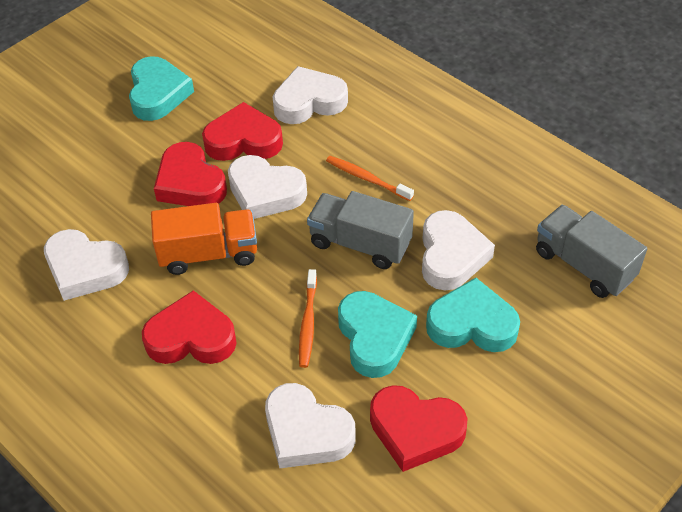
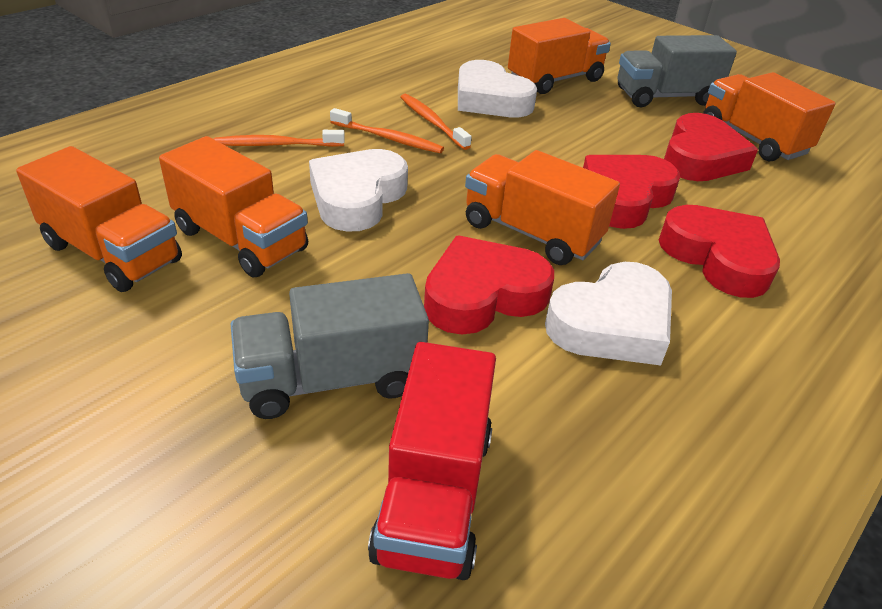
orange toothbrush: [299,269,317,368] [326,156,414,201] = 2 -> [214,130,345,147] [330,108,444,153] [400,94,472,150] = 3
orange truck: [151,203,257,275] = 1 -> [16,146,182,292] [159,136,308,278] [465,150,620,265] [508,18,611,94] [703,72,835,162] = 5
red truck: none = 0 -> [368,342,496,580] = 1
turquoise heart: [129,56,194,121] [338,291,417,378] [426,278,520,352] = 3 -> none = 0
white heart: [44,229,129,301] [228,155,307,219] [265,383,356,469] [273,66,348,124] [422,210,495,290] = 5 -> [309,149,408,232] [458,60,537,117] [545,262,672,365] = 3

